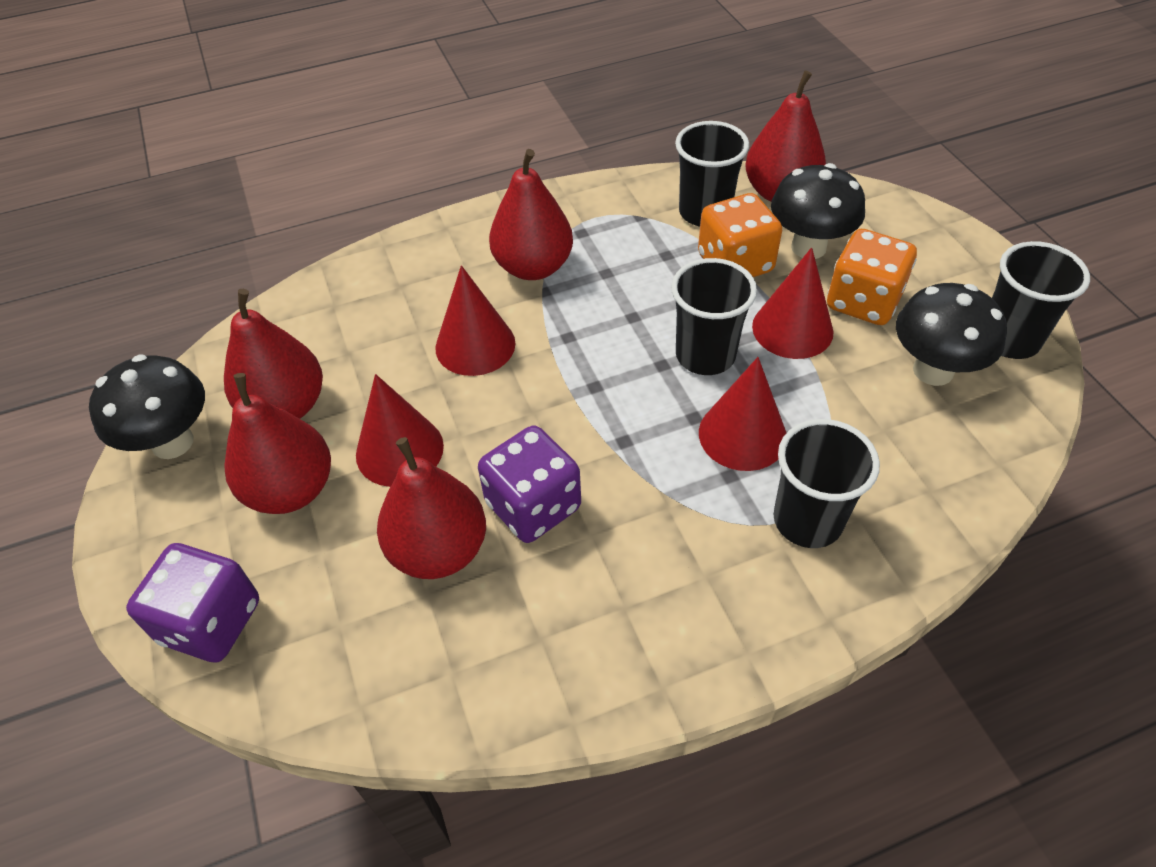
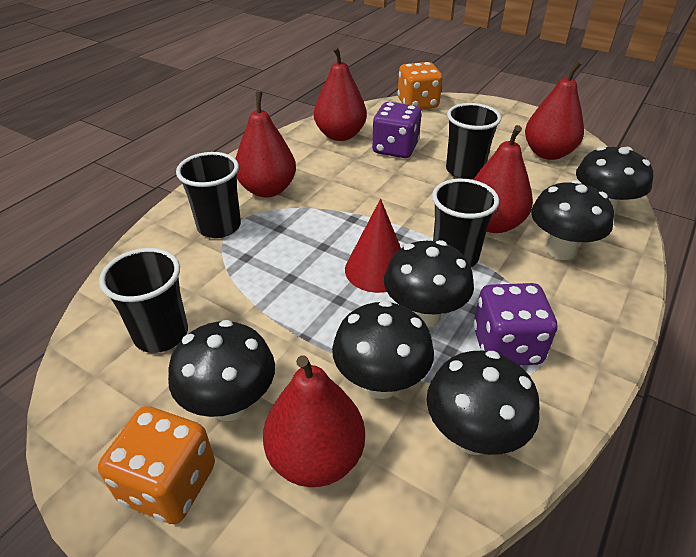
black mushroom: [89,354,205,459] [771,163,865,259] [896,283,1007,386] = 3 -> [168,320,275,421] [332,300,434,399] [384,240,474,328] [427,351,540,455] [531,180,614,260] [576,146,653,216] = 6
red cone: [356,374,444,487] [435,265,515,376] [699,357,786,471] [752,247,834,359] = 4 -> [345,199,401,293] = 1

